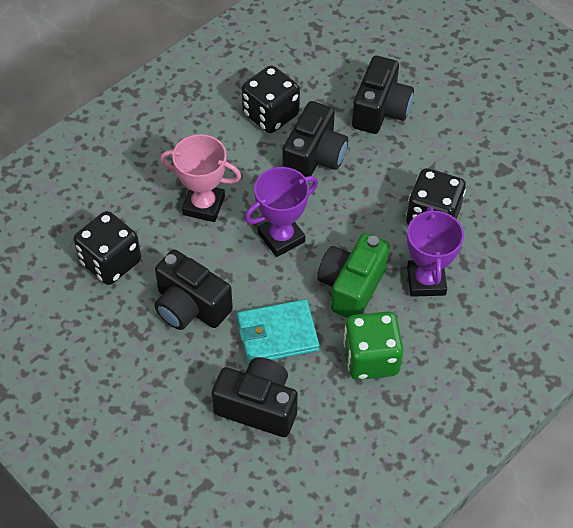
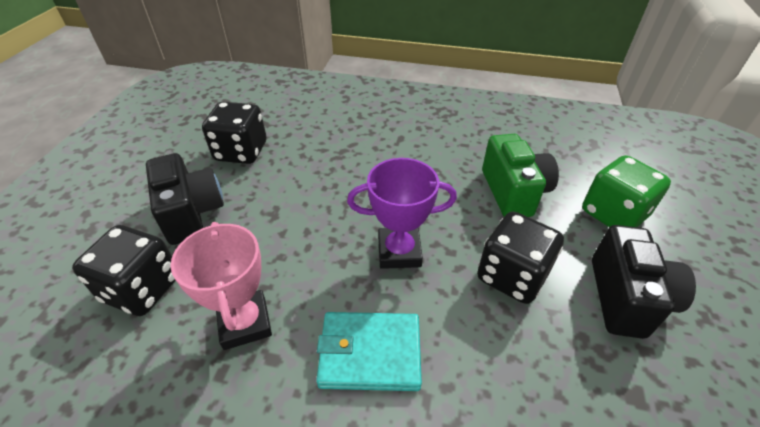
black camera: [154,250,233,330] [212,357,298,437] [282,101,348,177] [352,55,414,134] = 4 -> [146,153,224,245] [592,225,696,339] = 2
purple trophy: [245,167,318,257] [407,206,464,297] = 2 -> [347,158,457,269] = 1

